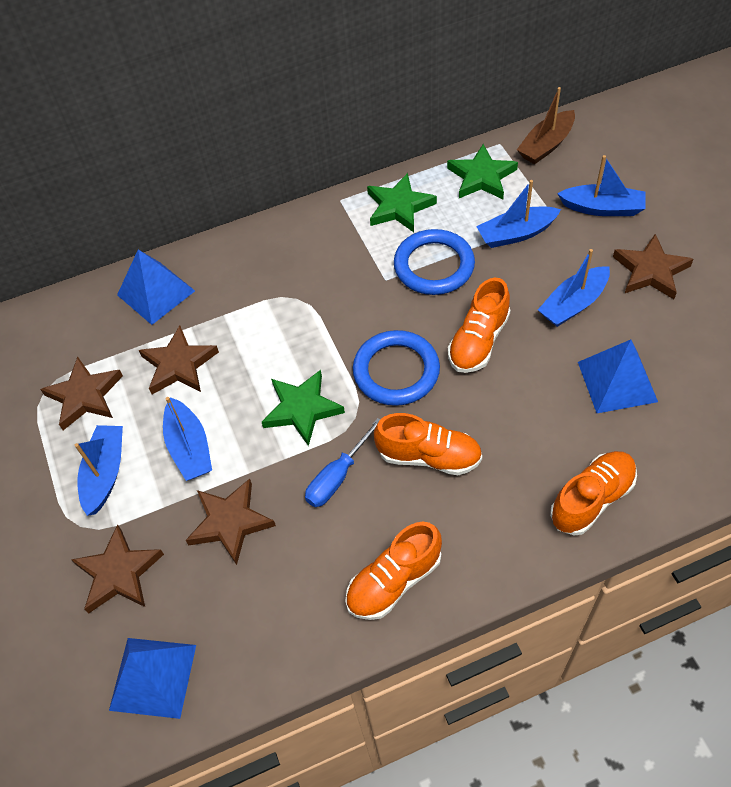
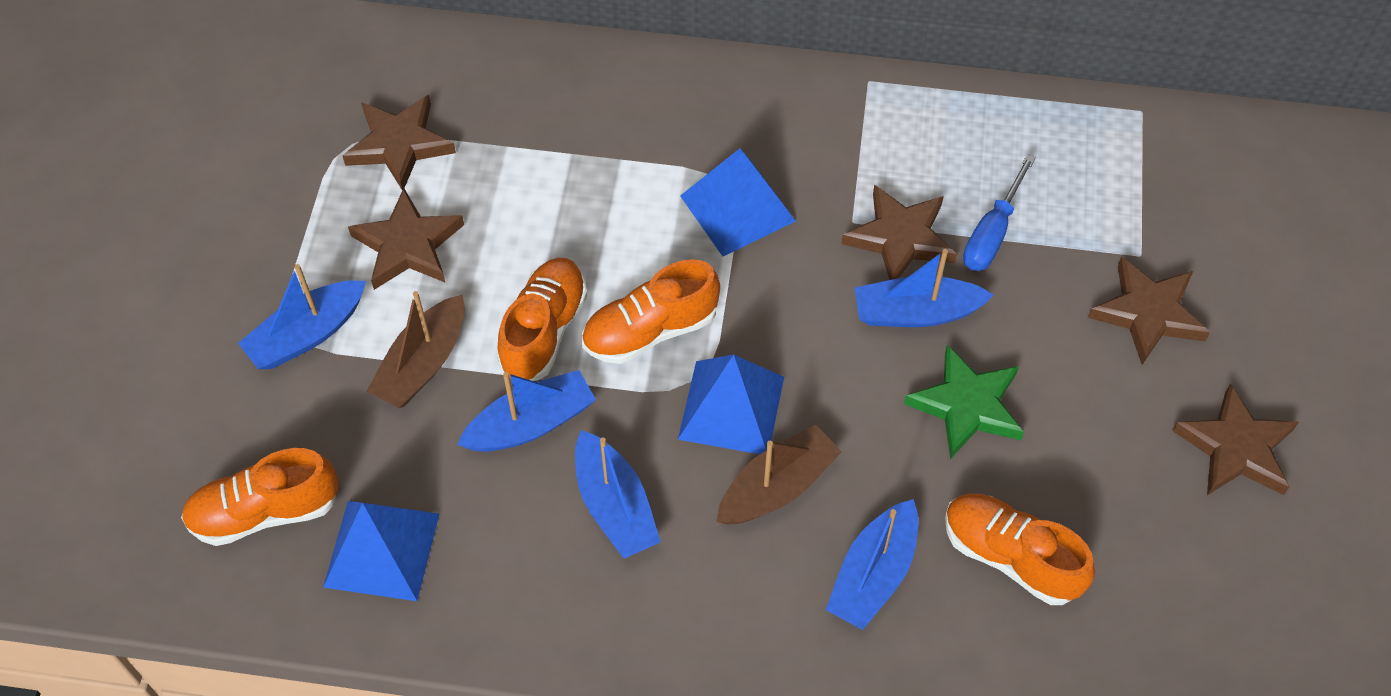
blue ring: [353,330,440,406] [394,229,475,295] = 2 -> none = 0
brown boat: [517,87,575,164] = 1 -> [367,291,465,408] [716,425,842,525] = 2
green star: [262,370,345,446] [367,173,437,232] [447,144,518,199] = 3 -> [904,345,1024,459] = 1

